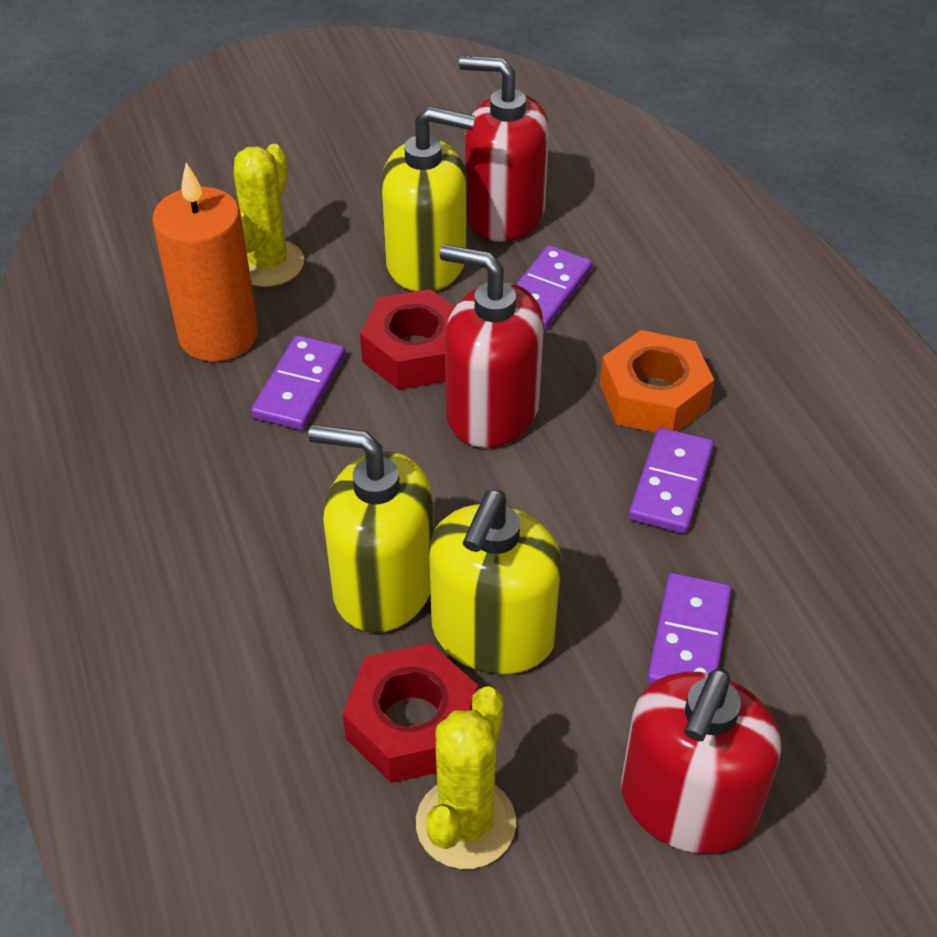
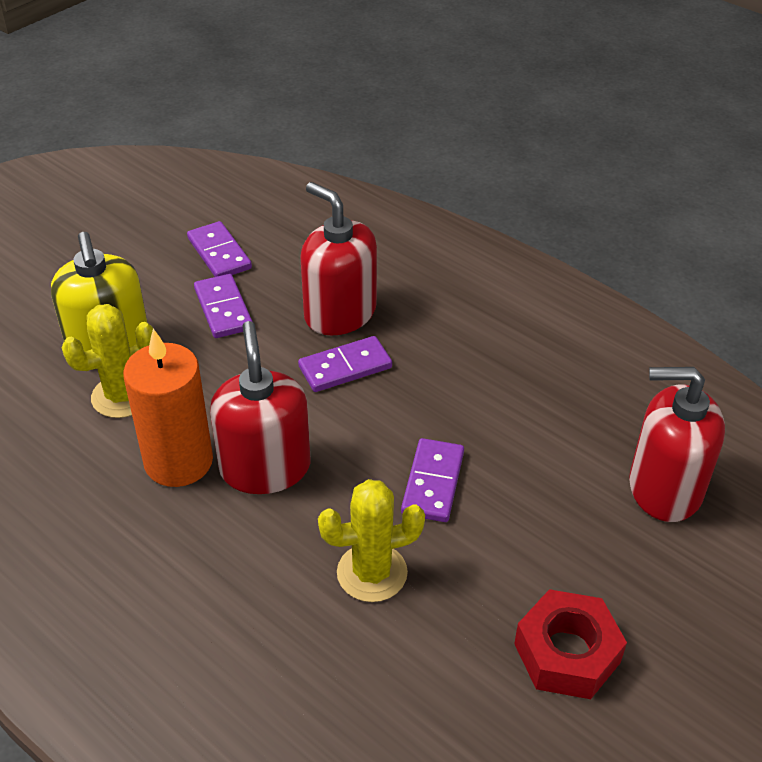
orange nut: [600,330,714,433] = 1 -> none = 0
red nut: [342,643,478,783] [360,289,455,390] = 2 -> [514,589,627,699] = 1
yellow soap dispenser: [308,425,434,633] [381,106,475,291] [429,490,562,674] = 3 -> [51,232,148,369] = 1

